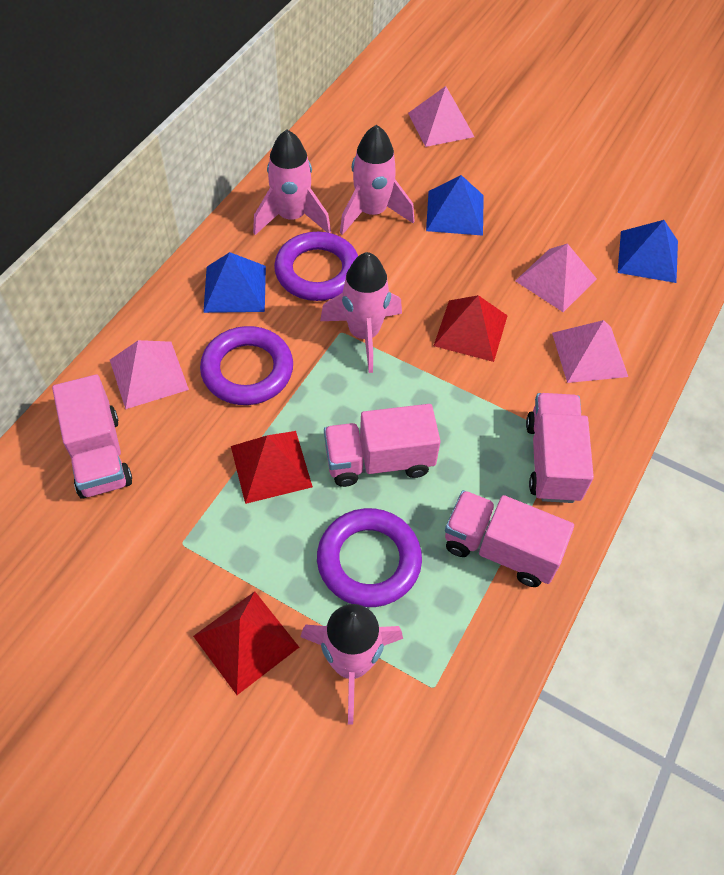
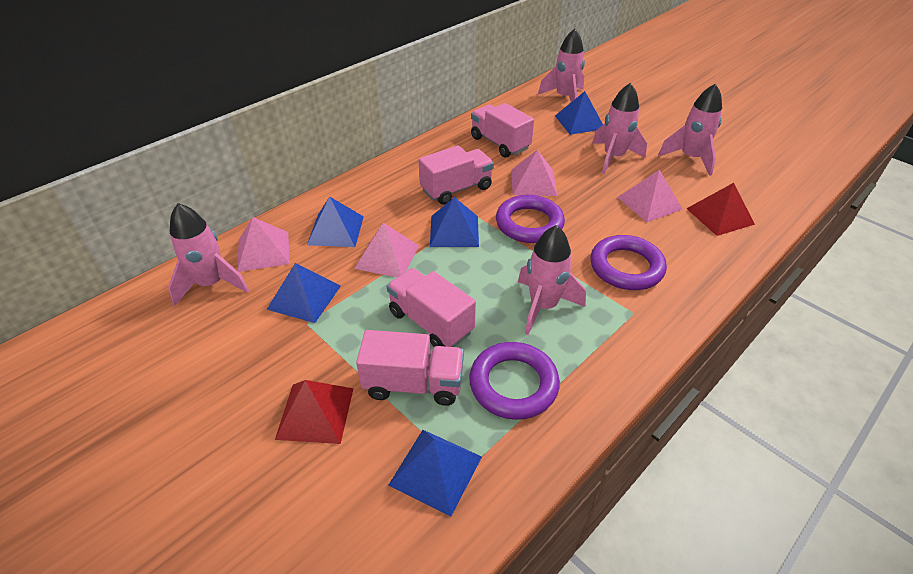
blue pyramid: [203,252,266,313] [426,175,484,236] [618,220,678,283] = 3 -> [266,263,341,323] [307,196,364,247] [389,430,482,516] [430,197,479,247] [555,91,603,135] = 5
pink rocket: [253,130,331,235] [301,604,403,724] [320,252,402,373] [340,125,415,235] = 4 -> [168,203,249,306] [518,225,586,335] [538,29,585,102] [592,83,647,174] [658,83,722,176] = 5
red pyramid: [193,591,299,695] [231,431,313,504] [434,295,508,362] = 3 -> [275,380,354,444] [686,183,755,236] = 2

